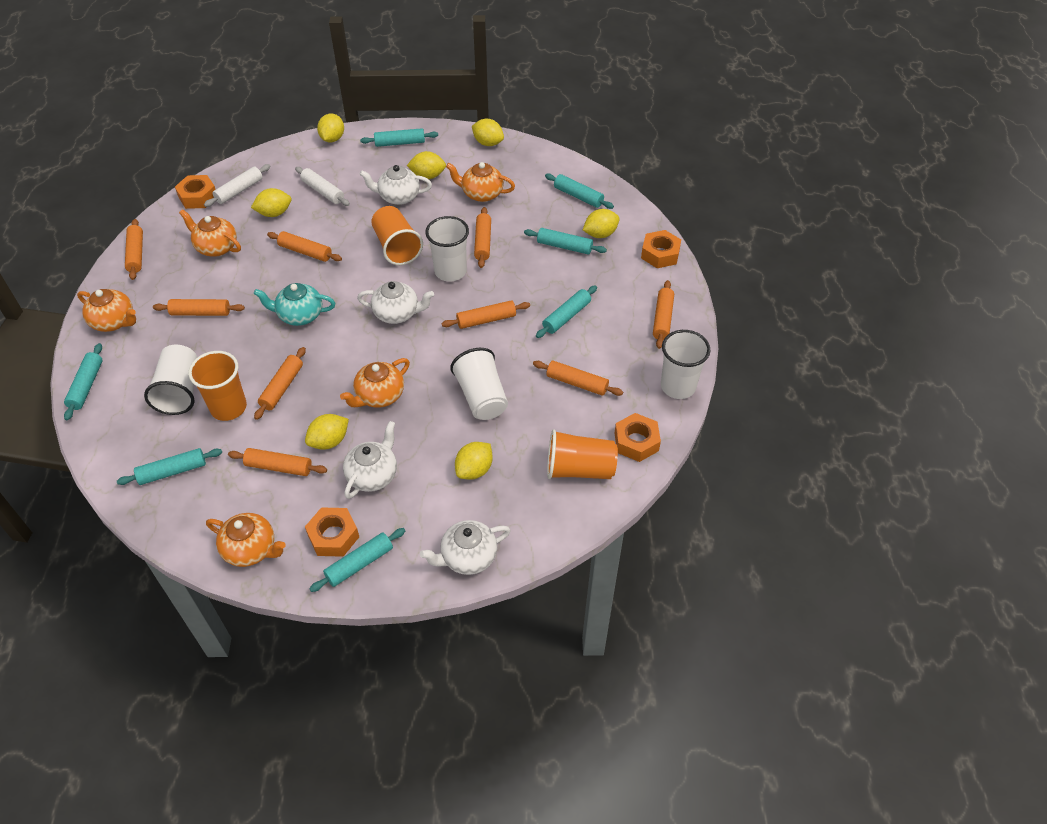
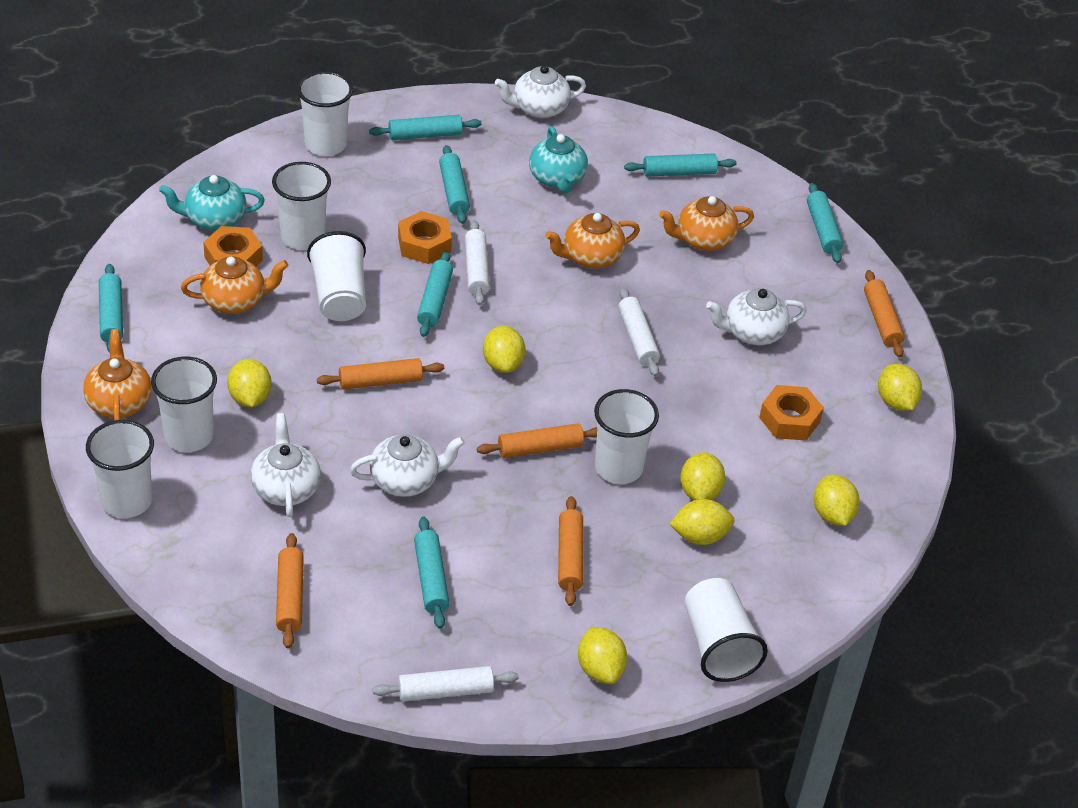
orange cup: [188,351,247,421] [371,206,423,265] [547,429,618,479] = 3 -> none = 0
orange nut: [175,175,216,209] [305,507,359,557] [615,413,661,462] [641,230,681,268] = 4 -> [203,226,263,267] [398,211,452,264] [759,385,824,441] = 3
orange rolling pin: [125,219,143,280] [153,299,245,316] [228,448,327,476] [254,347,306,420] [267,231,342,262] [442,300,530,329] [474,207,491,268] [533,361,623,396] [653,280,674,349] = 9 -> [276,533,304,648] [317,358,444,390] [477,423,597,458] [558,496,583,606] [864,270,905,357] = 5
orange teapot: [77,289,136,332] [179,209,241,256] [206,513,286,567] [340,358,410,408] [446,162,515,202] = 5 -> [83,329,152,420] [181,256,288,314] [545,213,640,268] [659,196,754,251] = 4
turquoise teapot: [254,283,335,326] = 1 -> [159,175,265,231] [529,126,588,193] = 2
white cup: [144,344,197,415] [425,216,469,281] [450,348,508,420] [661,330,710,399] = 4 -> [86,420,154,518] [151,356,217,452] [272,162,331,250] [297,71,353,156] [307,231,366,321] [594,389,659,484] [685,578,768,682] = 7
white rolling pin: [204,164,270,207] [295,167,350,206] = 2 -> [373,666,519,701] [465,220,490,305] [618,287,660,376] = 3

